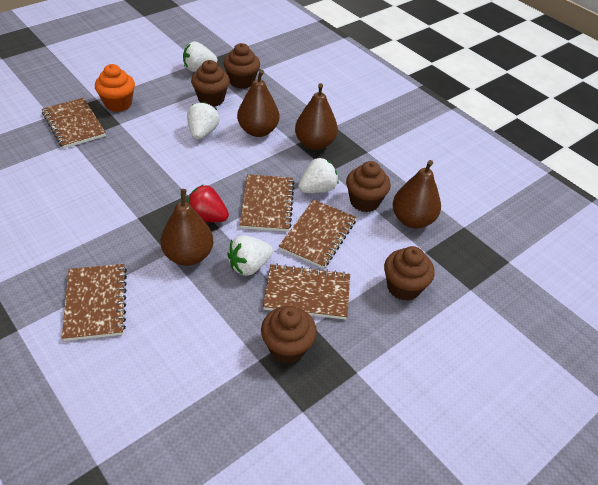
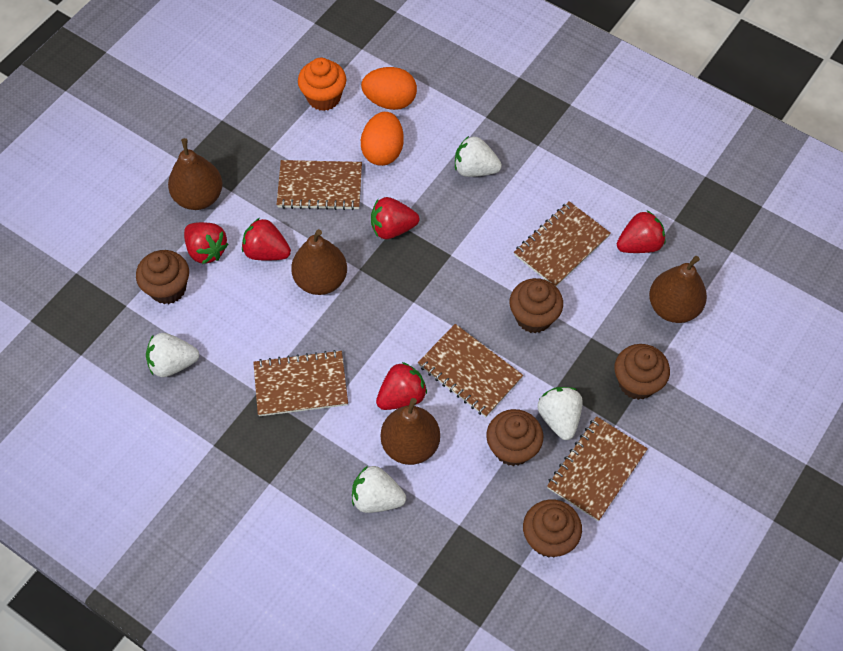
orange egg: none = 0 -> [361,67,417,110] [361,112,404,166] = 2
red strawberry: [187,185,229,222] = 1 -> [184,222,228,264] [242,218,291,261] [371,197,419,239] [376,362,427,410] [617,211,666,253] = 5

